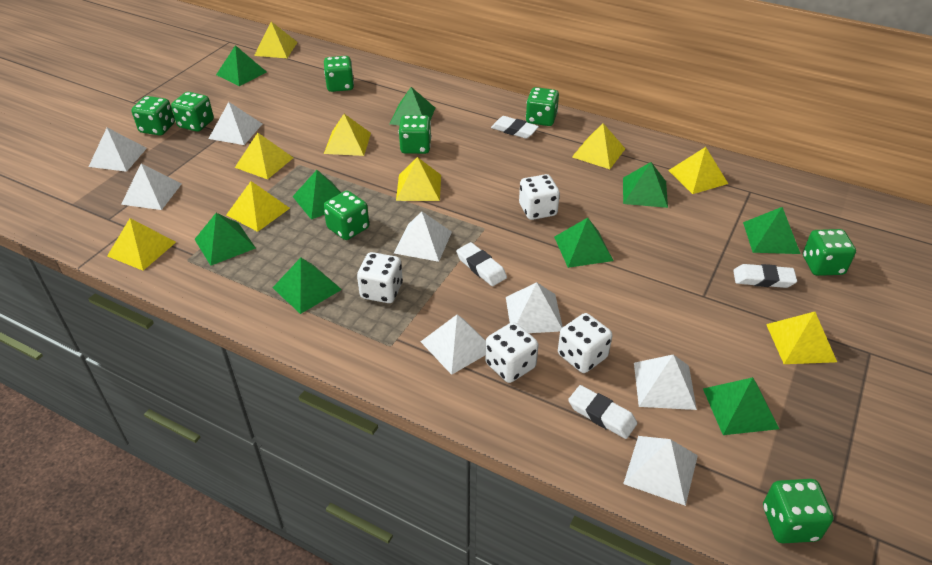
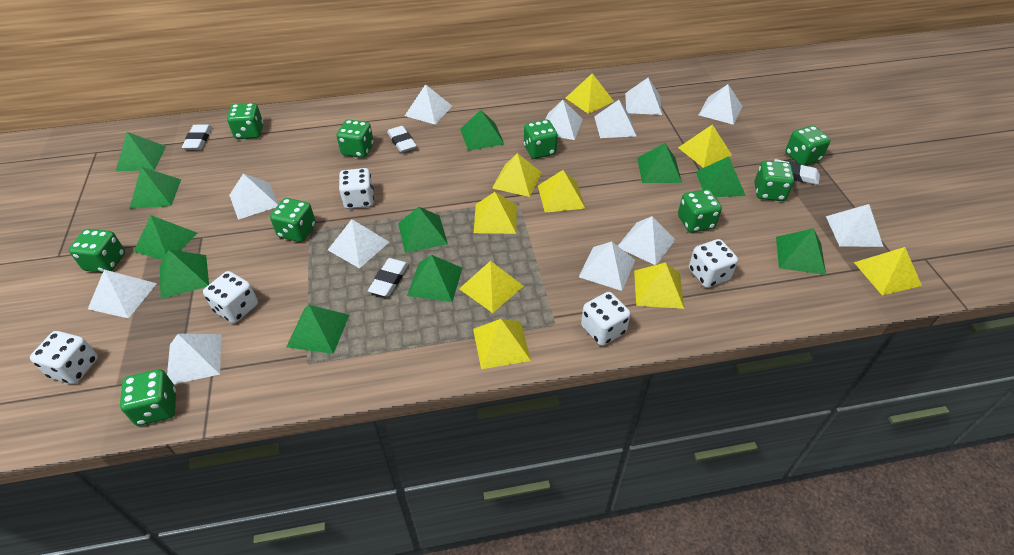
green dice: [132,96,175,135] [171,92,214,132] [323,191,369,240] [324,56,354,92] [399,115,431,154] [526,87,559,126] [763,479,833,543] [803,229,856,276] = 8 -> [69,229,125,273] [120,369,176,426] [227,103,263,139] [270,198,316,242] [337,119,374,158] [524,119,558,159] [678,189,722,233] [755,161,794,201] [785,126,831,166] = 9
green pyramid: [194,213,256,266] [216,45,266,86] [272,258,342,314] [292,170,341,220] [390,87,435,126] [554,218,614,268] [623,162,668,208] [703,377,779,435] [743,207,800,254] = 9 -> [115,132,166,172] [129,167,181,209] [134,215,197,260] [160,250,209,299] [286,305,349,354] [398,207,448,253] [407,255,463,302] [460,110,504,151] [637,143,682,183] [696,156,746,197] [776,228,826,275] = 11
white dice: [357,252,403,303] [485,322,538,383] [519,174,560,220] [558,313,612,373] = 4 -> [30,331,98,384] [203,271,258,323] [339,168,374,209] [581,292,631,346] [689,239,738,288] = 5
white pyramid: [89,128,147,172] [121,163,182,210] [208,102,262,145] [394,211,452,262] [420,314,486,375] [506,282,563,333] [623,436,698,506] [634,355,697,410] = 8 -> [88,270,157,319] [167,334,221,384] [229,174,278,220] [328,219,389,268] [405,84,452,125] [546,100,583,140] [579,241,635,291] [594,100,636,138] [618,216,676,265] [625,78,662,115] [699,84,742,125] [826,204,883,247] = 12

